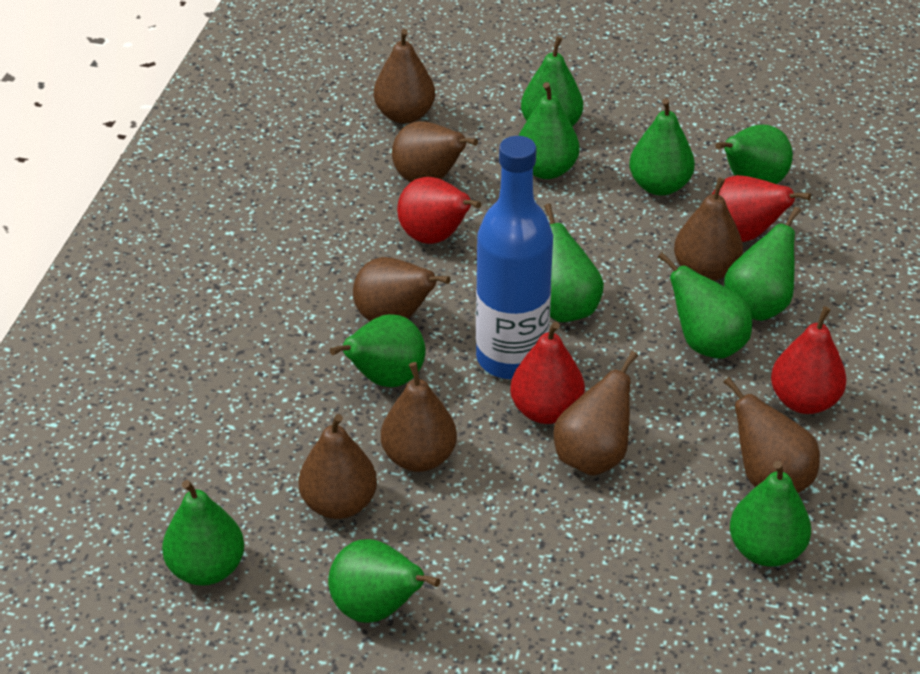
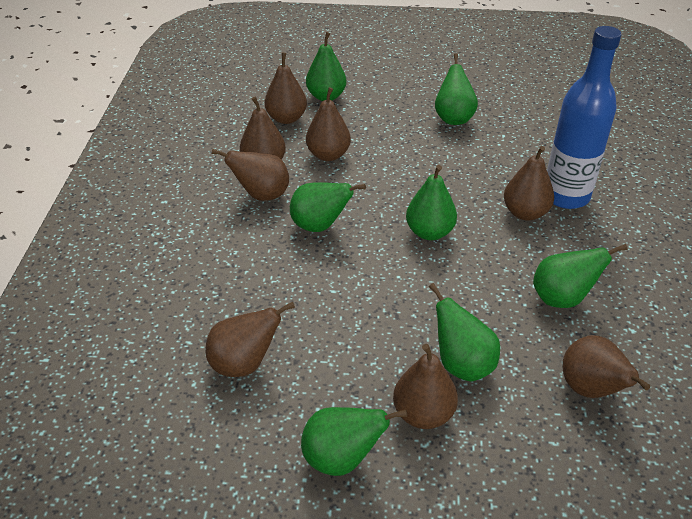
green pear: [162,480,244,586] [328,539,440,623] [330,314,425,387] [518,82,580,179] [521,36,583,127] [544,203,604,322] [629,98,695,196] [658,252,752,359] [715,124,793,184] [724,207,801,321] [730,461,811,567] = 11 -> [290,183,366,232] [301,407,407,476] [306,32,346,101] [406,165,457,240] [429,283,500,382] [435,53,478,125] [533,244,628,308] = 7
red pear: [397,177,481,244] [510,322,585,424] [712,175,811,242] [771,306,847,414] = 4 -> none = 0

